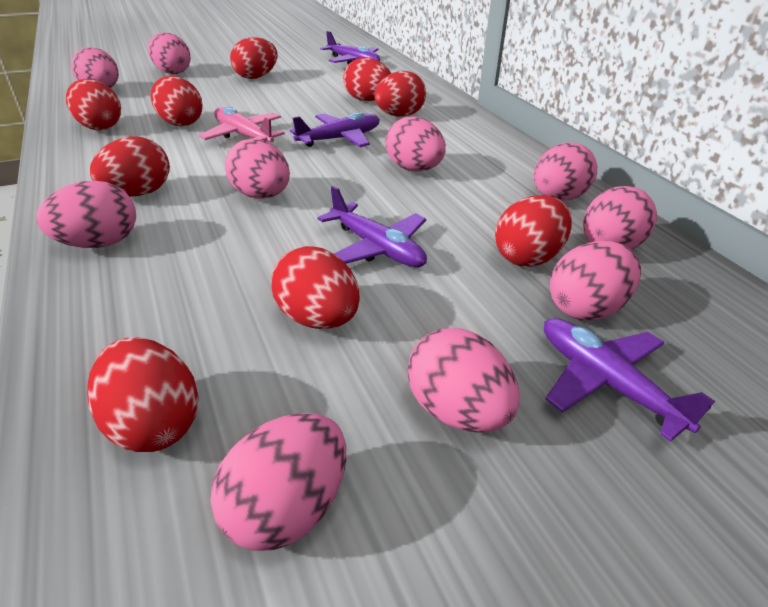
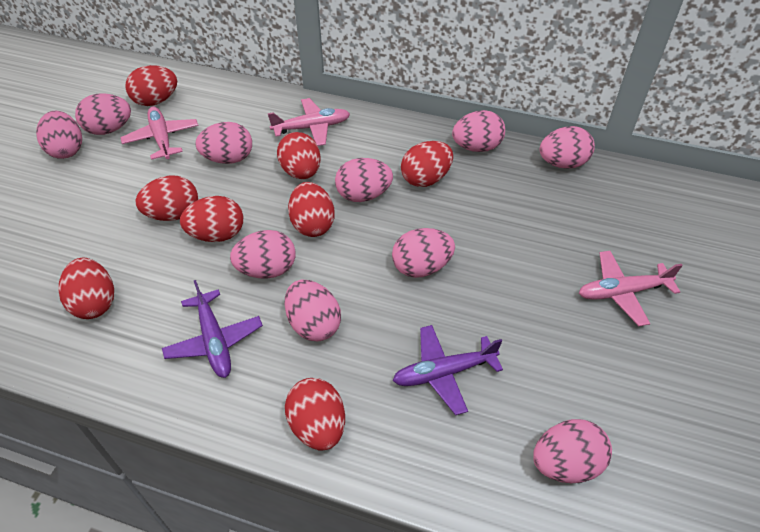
pink plane: [199,107,285,142] = 1 -> [120,106,199,160] [268,98,350,146] [579,251,683,326] = 3
purple plane: [290,112,380,147] [318,186,427,267] [320,31,380,65] [544,318,715,442] = 4 -> [162,280,263,378] [393,325,503,415] = 2
red egg: [66,79,121,130] [87,337,199,452] [90,136,170,197] [150,76,203,127] [230,37,278,79] [271,246,360,329] [343,57,391,101] [374,71,426,117] [495,195,572,267] = 9 -> [58,258,114,319] [125,65,177,106] [136,175,198,221] [180,196,243,242] [277,132,321,179] [285,378,345,451] [288,182,335,237] [401,141,453,187] = 8

